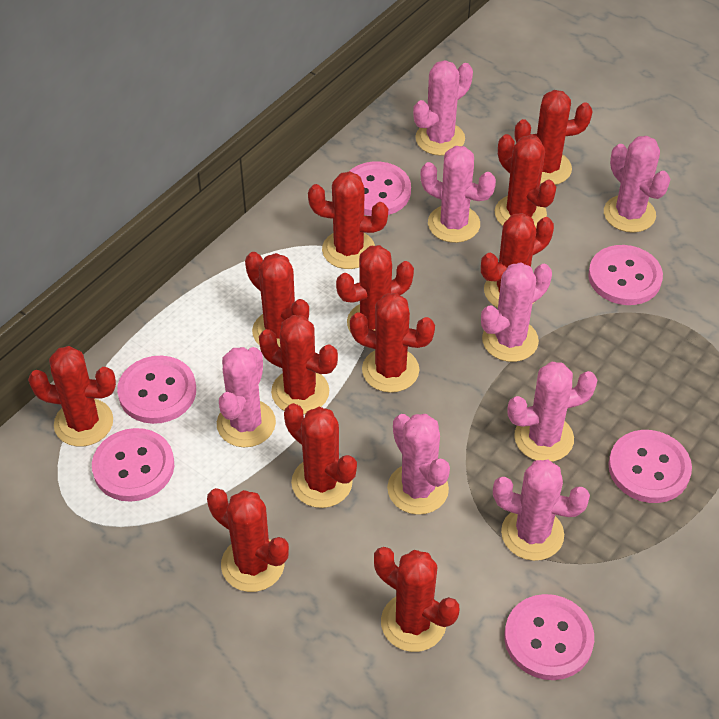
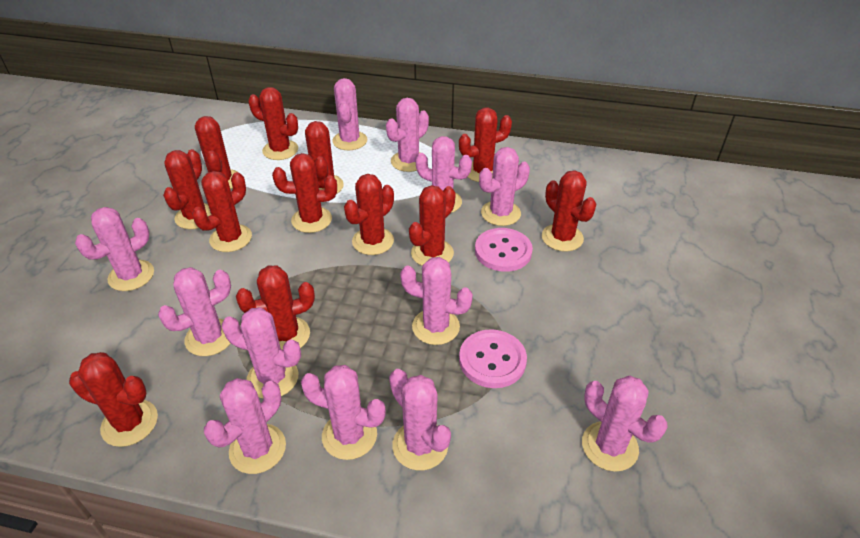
pink button: [92,428,174,502] [117,356,196,424] [350,161,411,216] [504,594,594,680] [588,245,663,305] [608,430,692,503] = 6 -> [459,329,527,388] [475,228,533,272] = 2
pink cactus: [217,347,276,447] [387,414,450,515] [413,60,473,156] [420,146,496,243] [481,262,552,362] [493,460,590,561] [507,362,597,462] [604,136,670,233] = 8 -> [75,207,154,291] [158,267,231,356] [204,378,286,474] [222,307,301,399] [301,365,386,460] [332,78,368,150] [386,98,429,172] [389,369,451,471] [400,257,473,345] [415,136,472,213] [479,147,530,226] [582,376,668,472] = 12

